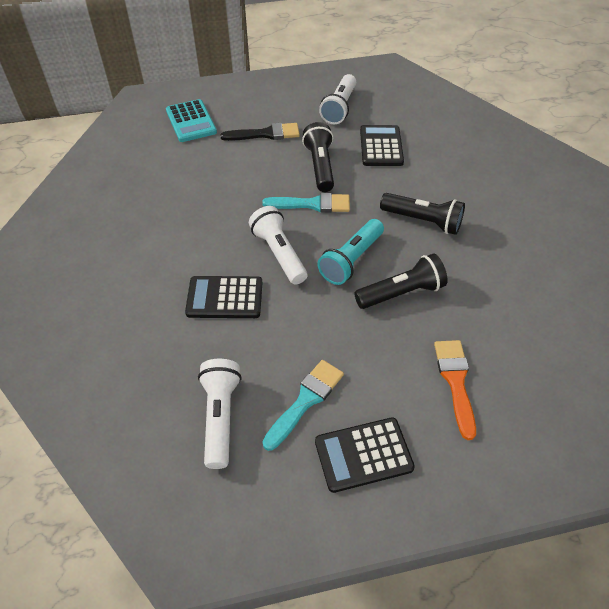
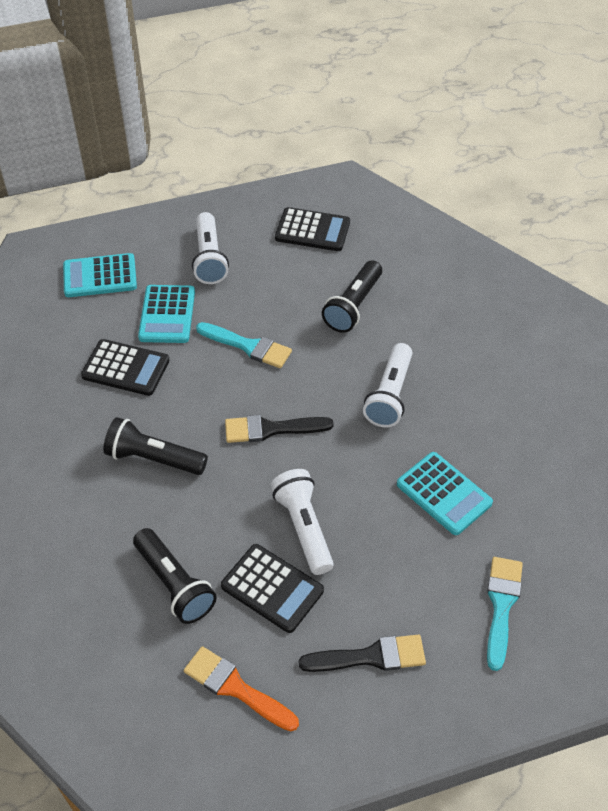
black brush: [220,123,300,141] = 1 -> [225,415,334,443] [299,635,426,672] = 2
turquoise calculator: [166,99,217,142] = 1 -> [63,253,137,297] [138,285,195,343] [397,452,493,535] = 3
turquoise flashlight: [317,219,384,285] = 1 -> none = 0

